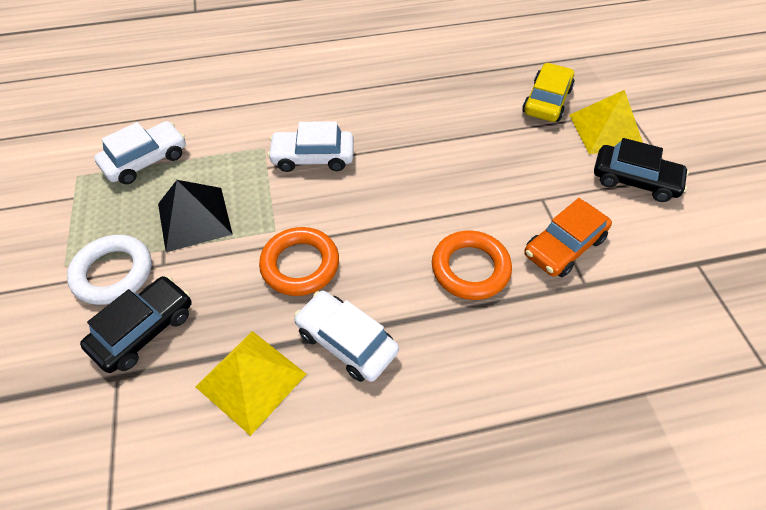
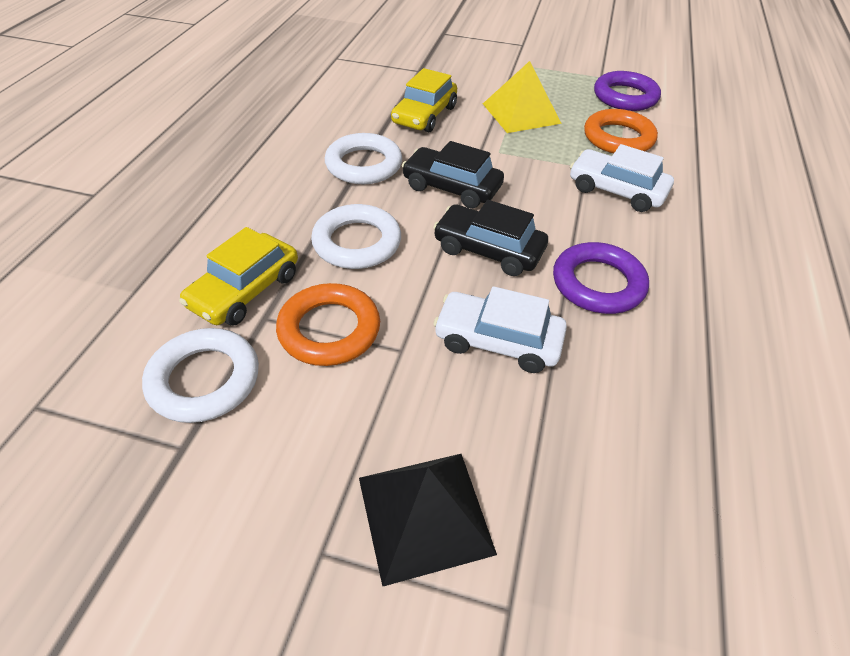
orange car: [524,198,612,277] = 1 -> none = 0
purple ring: none = 0 -> [553,242,649,314] [594,71,661,111] = 2
white car: [94,121,186,184] [267,121,354,172] [294,291,399,382] = 3 -> [433,286,567,373] [570,144,674,212] = 2
white ring: [67,235,152,305] = 1 -> [142,328,259,423] [311,204,401,269] [325,133,402,184] = 3
yellow car: [522,63,575,122] = 1 -> [179,227,298,326] [391,68,457,132] = 2
yellow pyramid: [196,331,306,436] [569,90,643,154] = 2 -> [483,61,562,133] = 1

